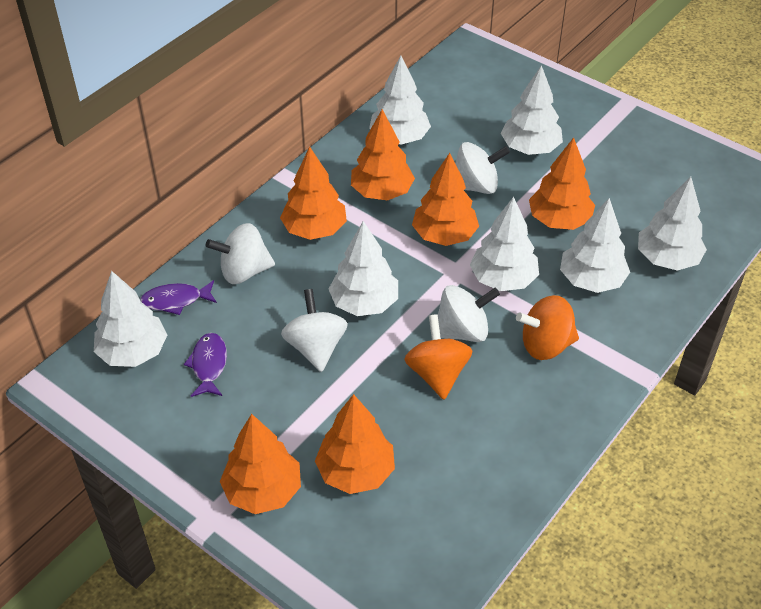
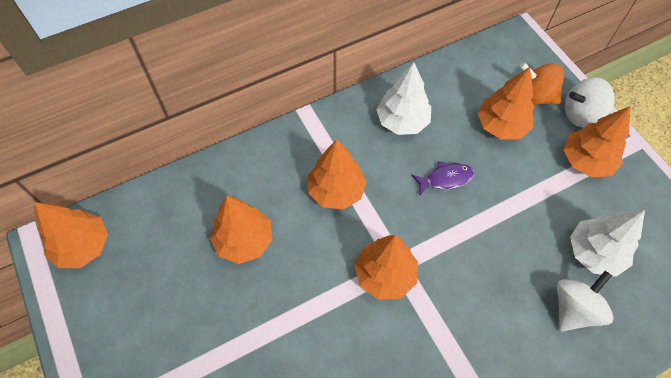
orange spinning top: [404,314,472,399] [516,295,579,360] = 2 -> [520,62,564,105] = 1
purple fish: [140,280,217,315] [184,333,227,397] = 2 -> [412,161,474,195] = 1
white spinning top: [206,223,275,284] [281,289,348,372] [438,285,500,342] [455,142,510,194] = 4 -> [557,271,614,332] [565,77,615,127] = 2
white tree: [94,271,167,367] [329,221,398,316] [369,56,431,145] [470,197,539,291] [501,65,563,155] [560,198,630,293] [638,176,707,271] = 7 -> [376,62,431,135] [570,210,645,277] = 2

